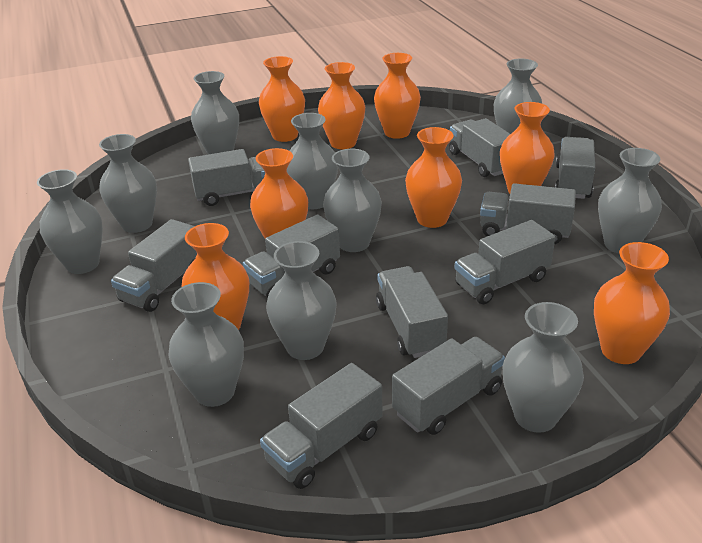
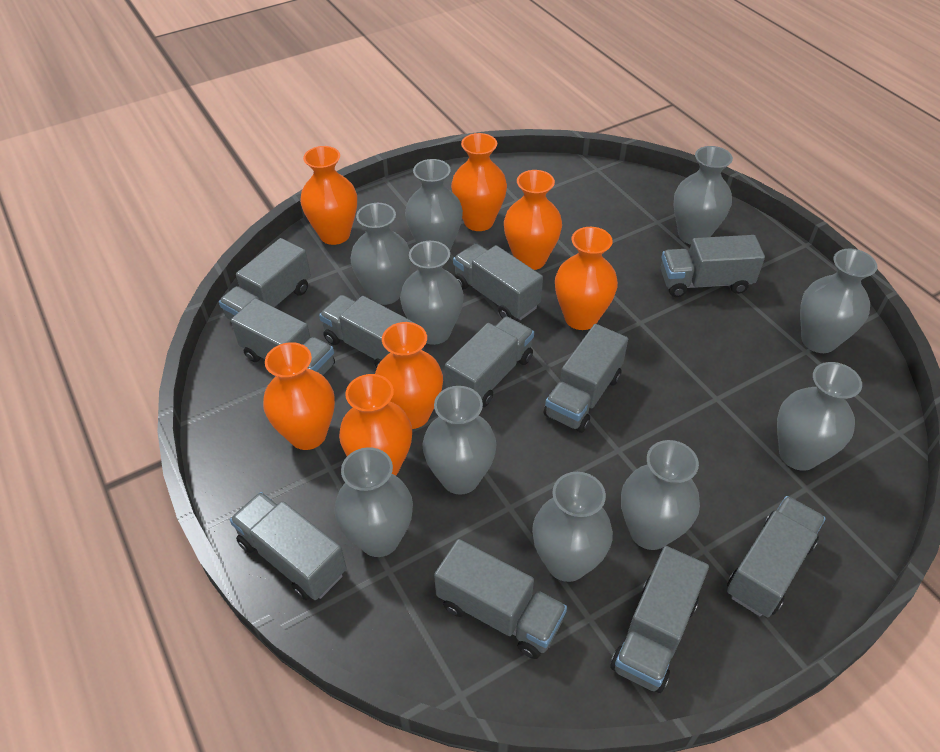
grey truck: [111,219,197,312] [188,149,265,206] [243,215,340,298] [260,363,383,489] [376,266,448,358] [392,337,505,435] [449,118,510,177] [455,220,555,304] [480,183,576,244] [555,137,595,199] = 10 -> [219,238,311,320] [230,492,347,600] [231,298,335,375] [319,295,416,368] [434,539,567,659] [445,316,534,407] [453,243,543,320] [544,324,628,433] [610,546,709,693] [661,235,765,297] [727,496,826,617] = 11
orange vase: [182,223,249,330] [250,148,308,238] [259,56,305,142] [318,62,365,149] [374,53,421,139] [405,127,462,228] [500,102,555,194] [594,242,670,364] = 8 -> [263,342,335,450] [300,146,357,245] [339,374,412,475] [375,322,443,429] [451,133,507,231] [504,170,562,270] [555,227,618,330] = 7

